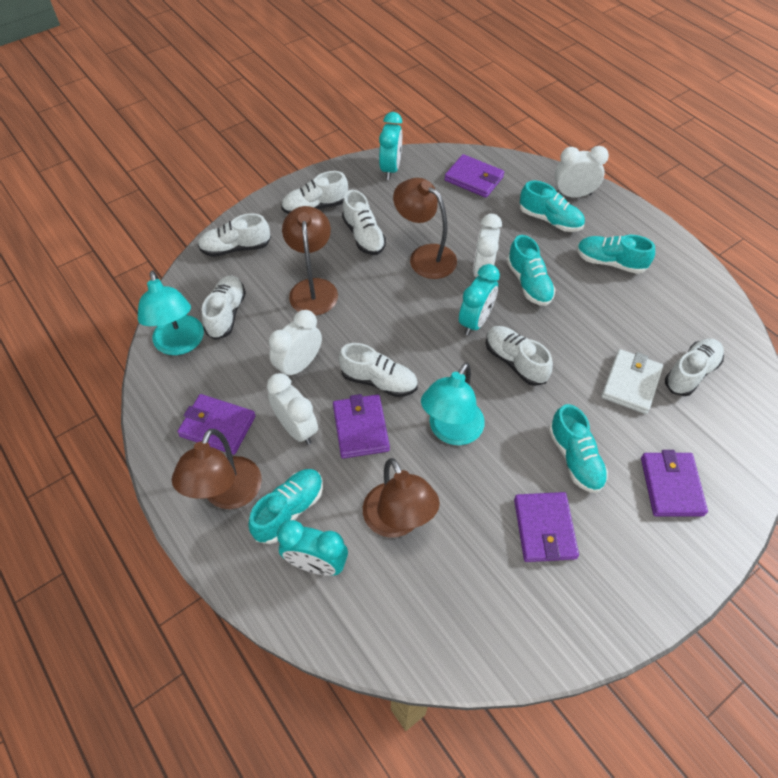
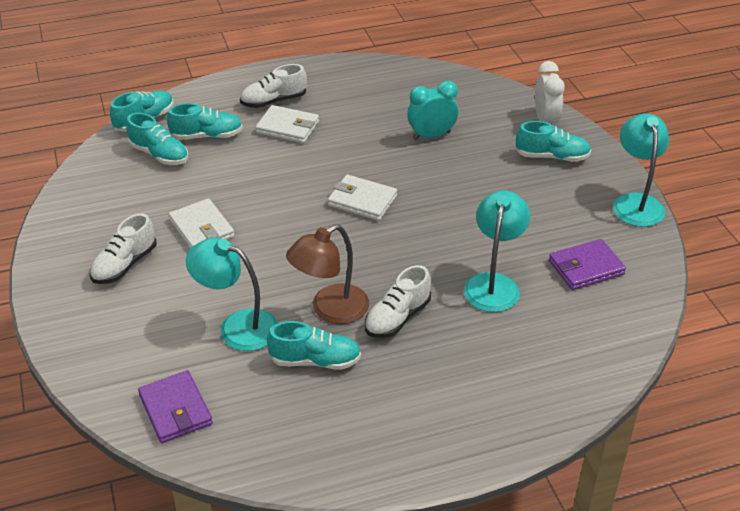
brown lamp: [172,429,262,509] [282,206,338,316] [363,458,440,538] [393,178,457,279] = 4 -> [286,225,369,324] = 1
purple wallet: [177,394,256,455] [333,394,390,459] [444,154,504,198] [514,492,579,562] [641,450,708,516] = 5 -> [138,370,213,443] [549,239,626,290] = 2
turquoise clock: [277,520,348,576] [379,112,402,180] [459,264,500,336] = 3 -> [407,81,458,140] = 1
turquoise lamp: [138,271,204,355] [421,362,485,445] = 2 -> [186,237,278,351] [464,190,530,312] [613,114,669,227] = 3
white clock: [267,373,318,445] [269,310,322,376] [473,214,502,277] [554,146,609,198] = 4 -> [535,61,565,124] = 1
white shoe: [198,213,271,257] [202,276,246,340] [281,171,348,214] [339,343,418,397] [342,190,386,255] [486,326,553,386] [665,339,724,396] = 7 -> [90,214,157,284] [240,64,307,108] [365,265,431,338] = 3
white wallet: [601,349,663,414] = 1 -> [169,198,235,249] [255,105,319,143] [328,175,397,221] = 3

